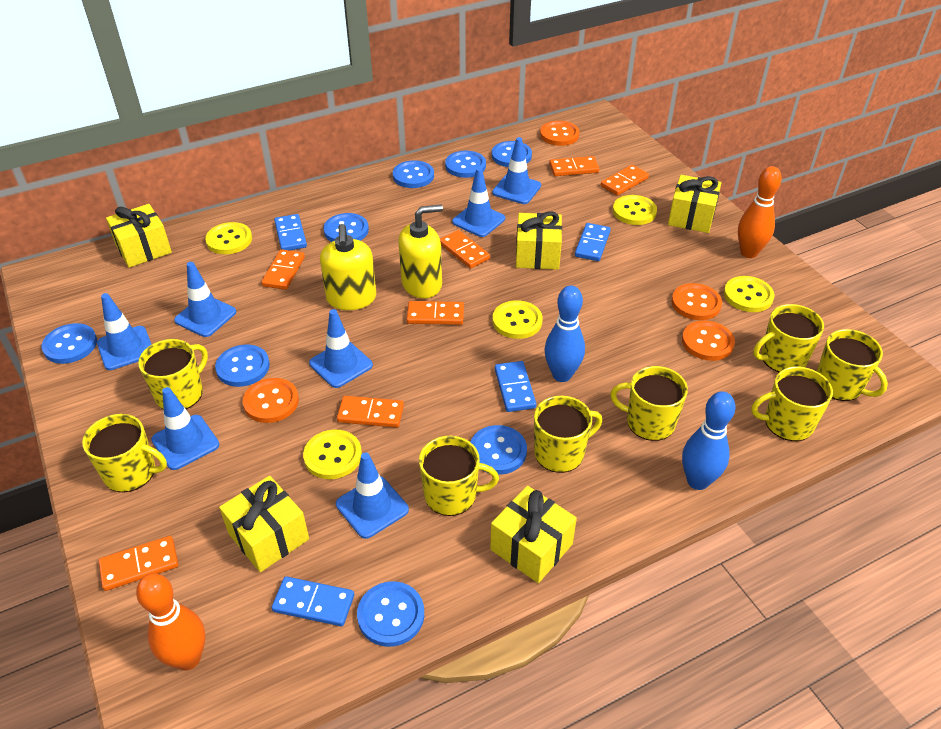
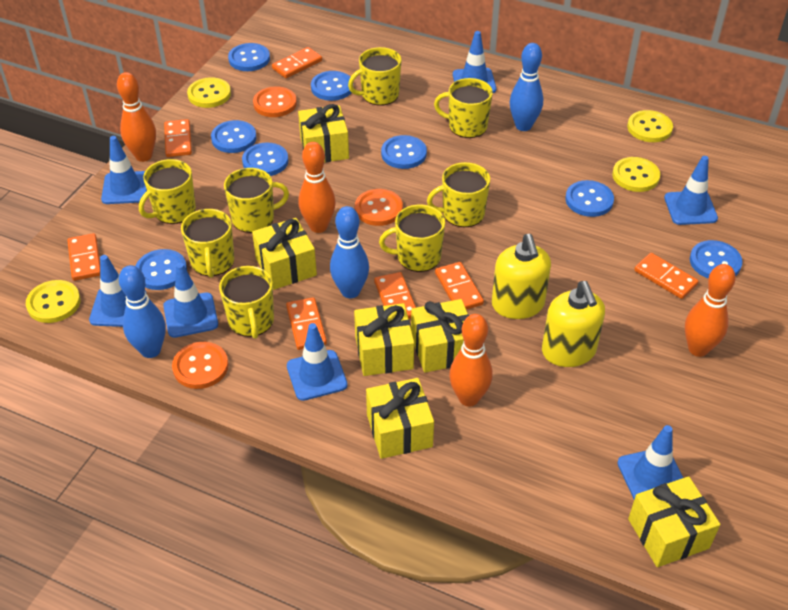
blue bowling pin: [544,286,585,382] [682,391,735,490] = 2 -> [119,265,166,358] [330,206,369,298] [510,43,543,131] = 3
blue domino: [272,576,354,626] [274,214,307,250] [495,361,536,412] [575,223,611,261] = 4 -> none = 0
orange bowling pin: [136,573,205,671] [738,166,782,258] = 2 -> [117,72,156,162] [298,142,336,233] [449,314,493,407] [685,264,736,357] = 4
orange button: [243,378,299,423] [540,121,580,146] [671,283,722,320] [682,321,735,361] = 4 -> [172,342,228,389] [253,86,297,117] [355,189,403,226] = 3
yellow button: [205,222,252,254] [303,429,362,479] [493,300,543,339] [613,195,657,225] [724,276,774,312] = 5 -> [26,280,81,323] [187,77,231,108] [612,157,660,192] [627,110,673,142] = 4
yellow gift: [106,204,172,268] [219,476,309,572] [490,486,577,583] [516,211,562,270] [668,175,721,233] = 5 -> [252,218,317,290] [298,104,349,162] [354,303,414,376] [366,378,434,459] [411,299,469,373] [628,476,720,567] = 6

